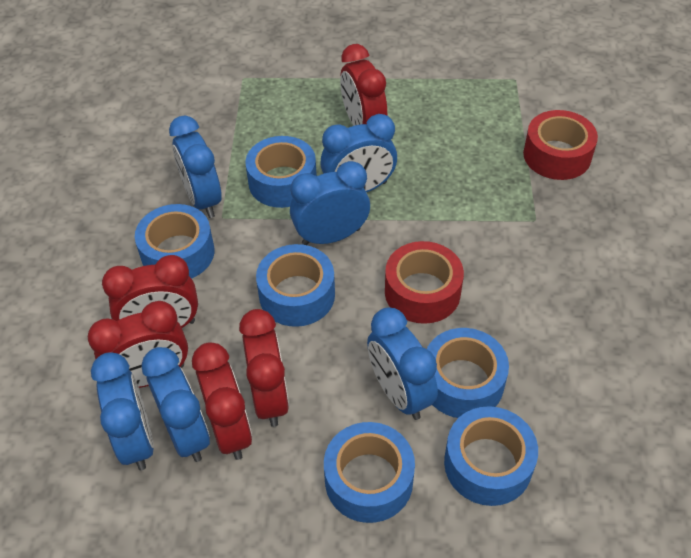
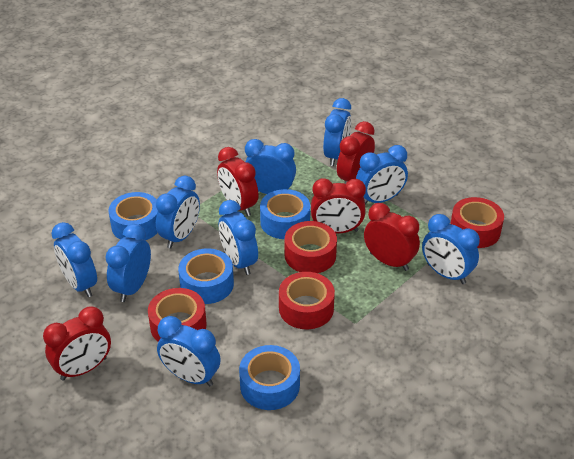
blue clock: [91,352,154,470] [142,347,210,462] [169,116,222,218] [290,161,370,245] [320,114,397,192] [367,307,438,420] = 6 -> [51,222,97,297] [105,224,151,302] [156,176,200,249] [157,316,221,386] [219,200,258,275] [245,139,296,194] [323,98,351,166] [356,145,408,204] [422,214,480,284] = 9
blue tape: [135,204,215,279] [245,136,317,208] [256,244,335,327] [324,422,415,523] [427,328,509,418] [444,406,538,506] = 6 -> [109,192,158,240] [178,248,234,304] [239,345,300,410] [260,189,310,239] = 4
red tape: [385,241,464,324] [523,110,598,180] = 2 -> [148,288,207,341] [279,272,335,329] [285,221,337,273] [451,197,504,248] = 4

